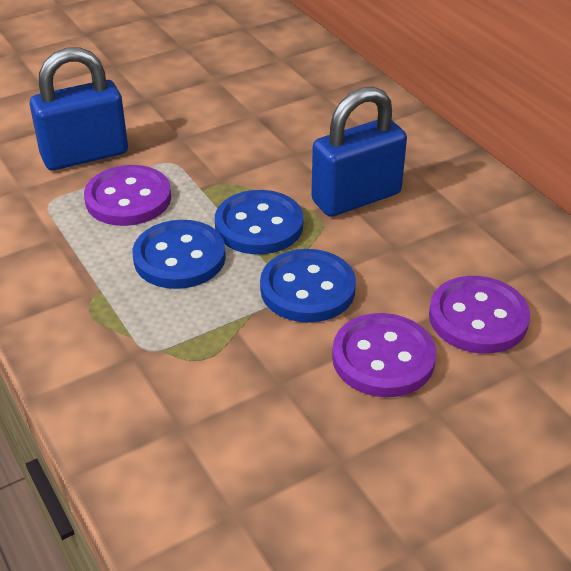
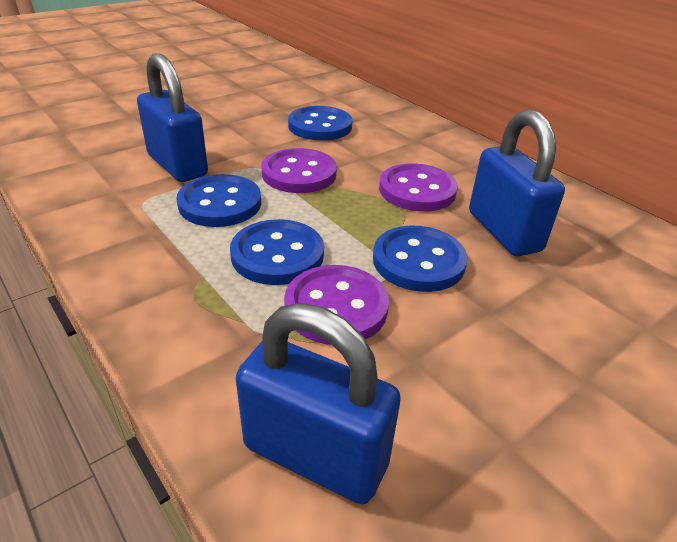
blue button: [133,220,226,289] [215,190,303,254] [260,249,356,323] = 3 -> [176,174,261,227] [230,219,324,285] [288,106,352,140] [373,225,468,292] = 4
blue padlock: [30,47,128,170] [311,87,407,217] = 2 -> [137,53,208,182] [236,303,401,504] [469,110,565,256] = 3

